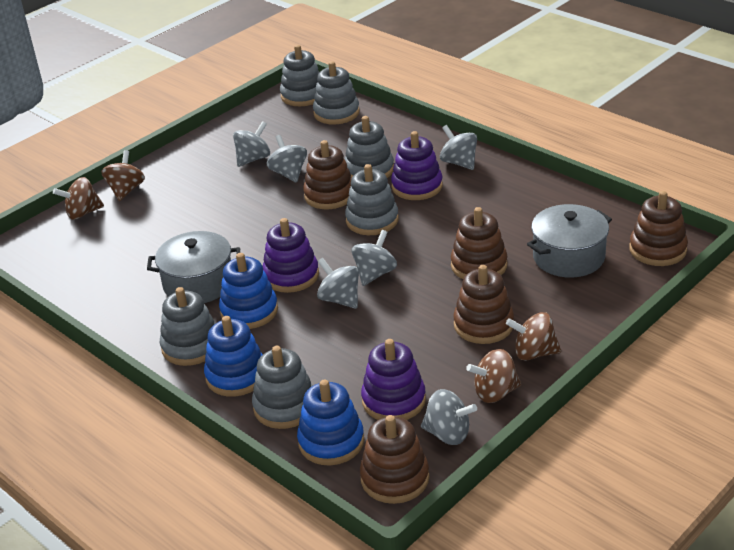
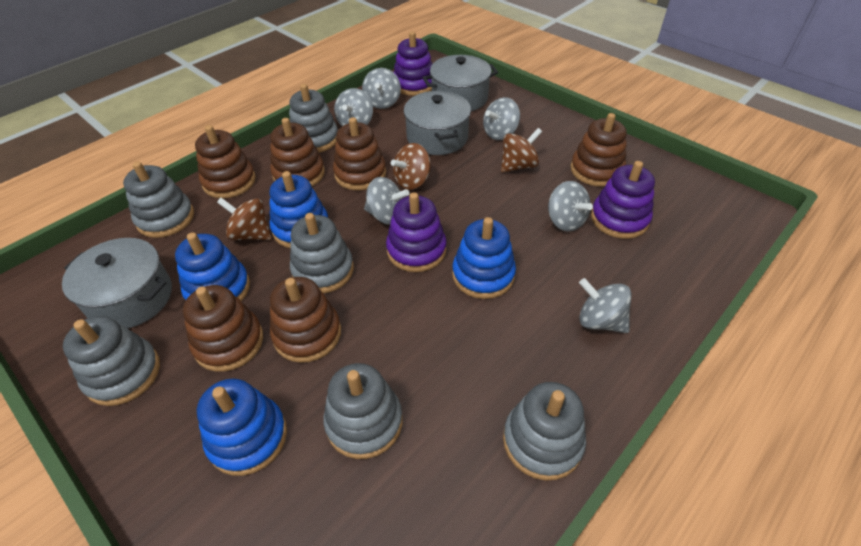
blue stacking toy: [204,316,263,397] [219,253,278,329] [297,380,364,465] = 3 -> [175,232,250,301] [197,379,287,476] [269,171,328,248] [452,217,516,299] = 4
brown spinning top: [53,177,104,219] [101,150,145,201] [466,349,521,403] [506,312,561,361] = 4 -> [217,198,272,240] [391,143,430,190] [501,128,542,173] = 3
brown stacking toy: [303,140,352,209] [360,415,429,504] [451,207,507,279] [453,265,514,344] [629,191,688,266] = 5 -> [183,285,263,372] [195,125,256,198] [270,118,325,186] [270,277,341,363] [333,117,386,190] [570,113,627,187] = 6
grey pot: [147,231,240,303] [527,204,612,278] = 2 -> [62,238,172,328] [404,91,471,155] [422,55,498,111] = 3

